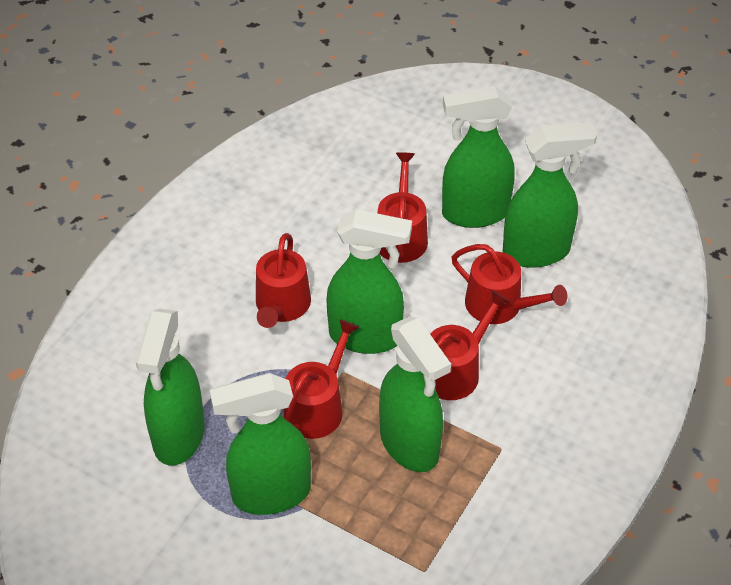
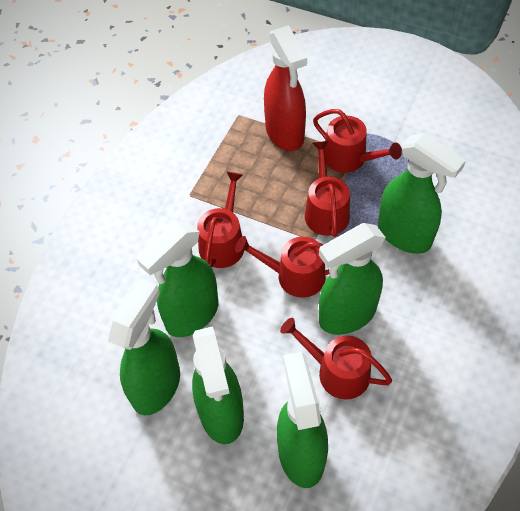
red spray bottle: none = 0 -> [264,25,307,151] = 1

